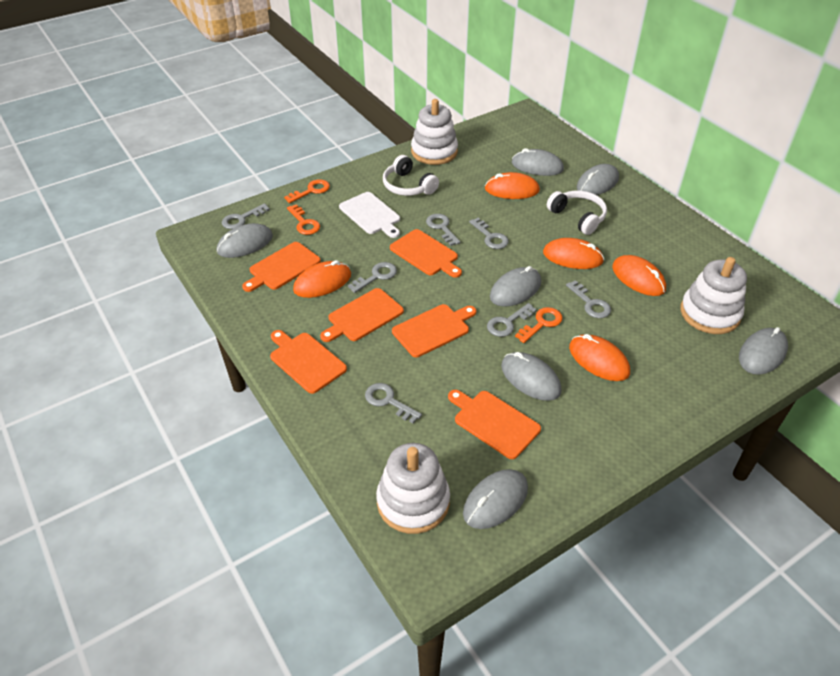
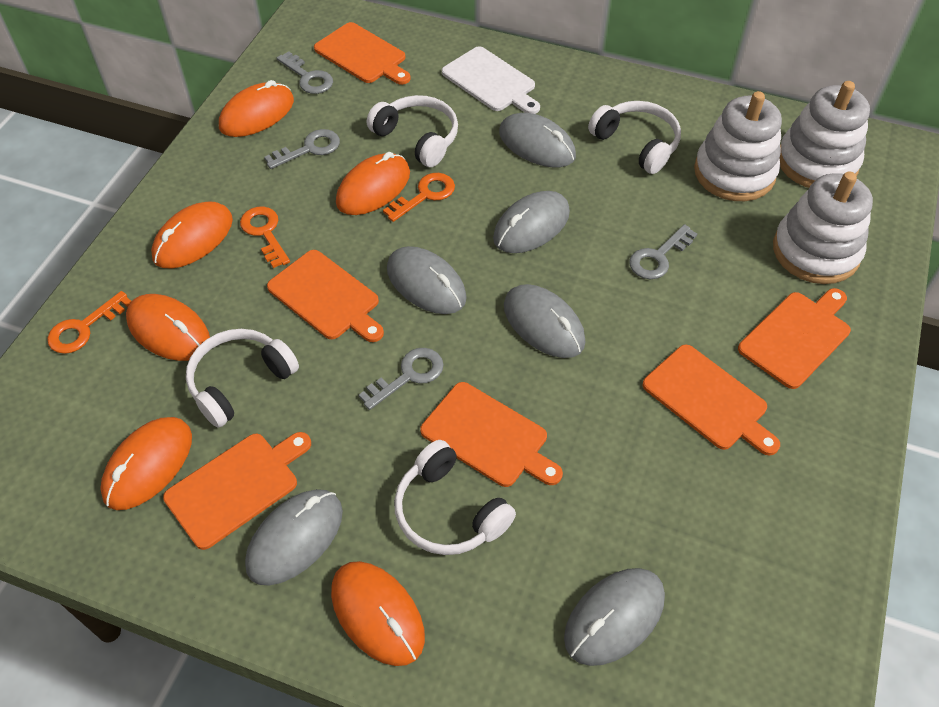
grey key: [222,203,270,229] [348,262,397,293] [365,383,422,423] [426,214,461,246] [469,218,509,249] [487,303,537,337] [566,280,611,318] = 7 -> [264,129,340,169] [277,51,333,94] [359,348,444,410] [629,224,697,279] = 4
grey mouse: [217,223,273,258] [463,469,528,529] [490,266,541,307] [501,352,561,401] [512,148,564,176] [577,164,619,195] [739,327,788,375] = 7 -> [245,489,343,586] [387,246,467,314] [493,191,570,253] [499,113,576,167] [504,284,586,358] [564,568,665,666] = 6
orange mouse: [293,260,351,298] [485,172,540,199] [543,238,604,269] [569,334,630,381] [612,255,666,296] = 5 -> [100,417,192,510] [126,294,210,361] [151,202,233,269] [219,80,294,137] [331,561,425,666] [336,152,410,215] = 6
white headphones: [383,155,439,196] [547,191,607,235] = 2 -> [186,329,299,428] [367,95,458,167] [394,440,516,555] [588,101,681,174] = 4

